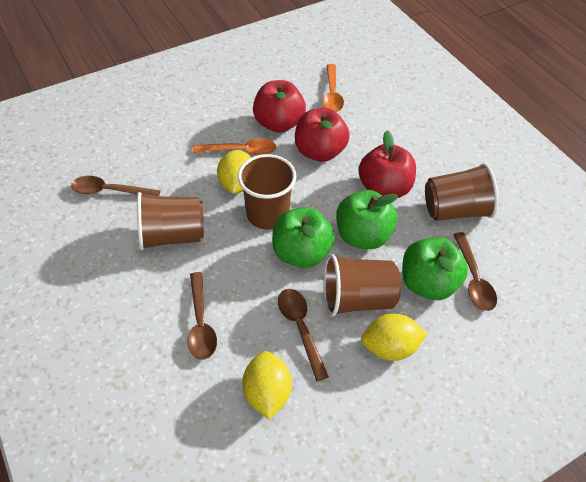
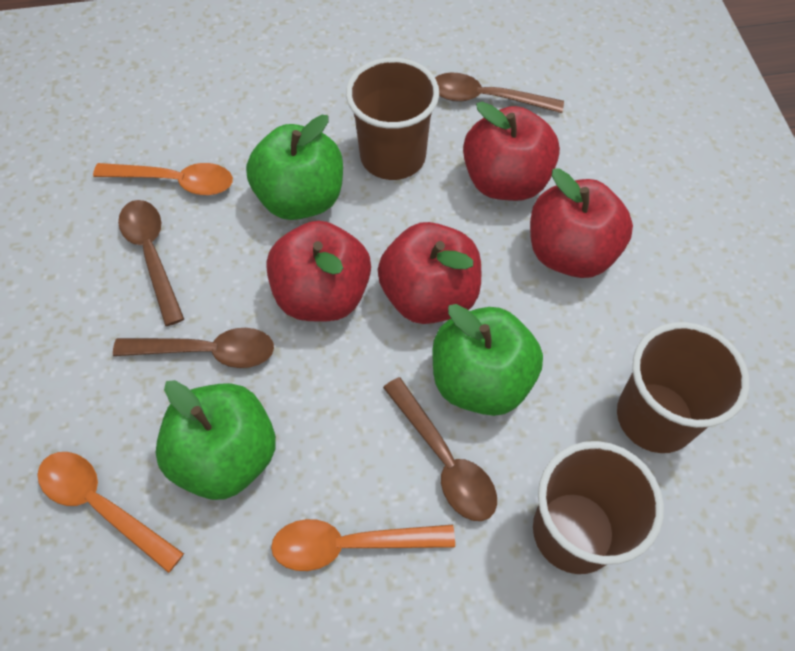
brown cup: [137,192,204,251] [238,154,296,229] [324,254,401,317] [425,163,499,221] = 4 -> [346,58,439,180] [533,441,664,574] [617,322,749,453] = 3
orange spoon: [193,138,276,155] [322,64,344,112] = 2 -> [37,452,184,573] [93,163,233,195] [271,519,455,571] = 3
red apple: [253,80,306,133] [295,108,350,162] [358,131,416,198] = 3 -> [266,220,371,321] [378,222,481,324] [463,102,560,201] [530,168,633,278] = 4
yellow lemon: [217,150,251,194] [242,351,292,419] [361,313,428,361] = 3 -> none = 0

